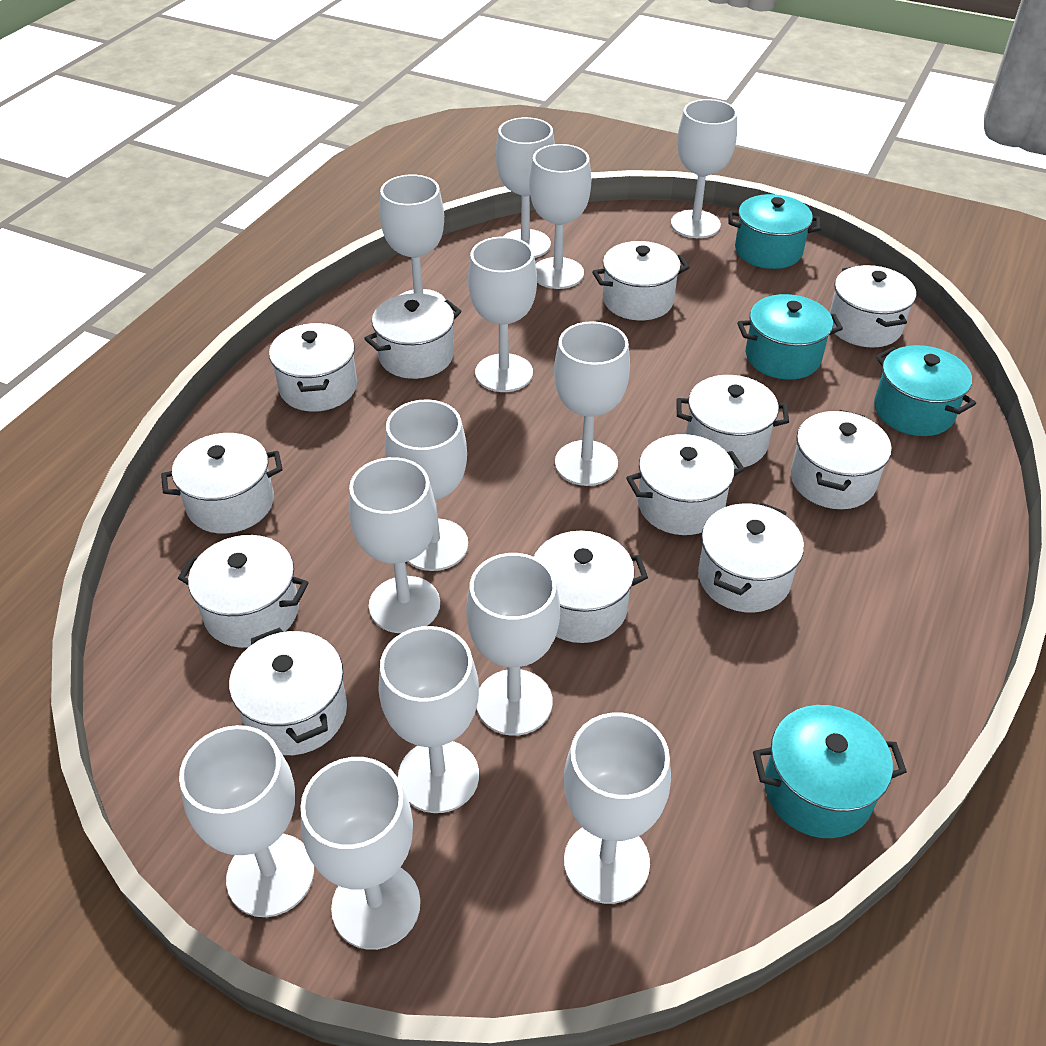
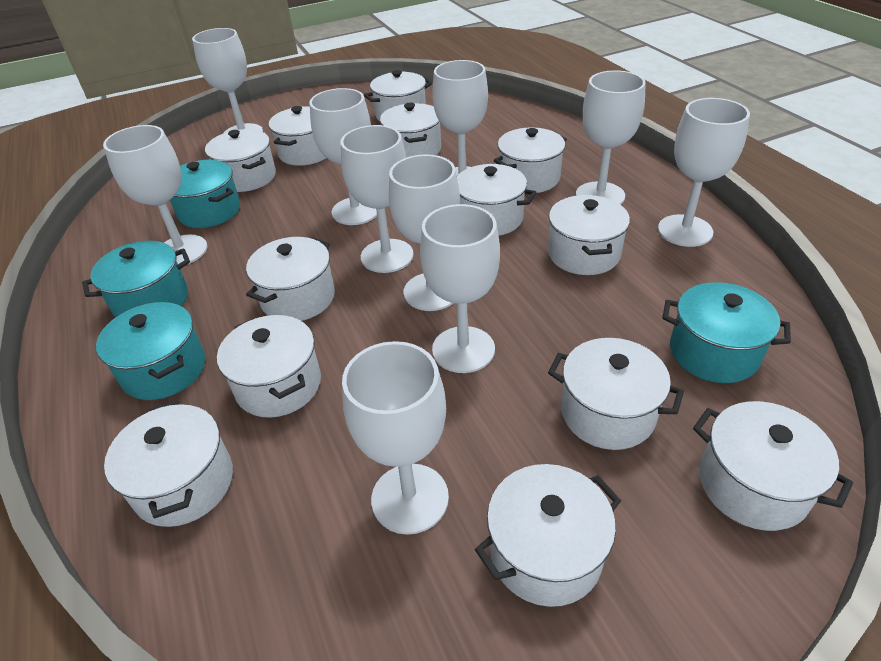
white goblet: [179,725,314,917] [300,757,421,950] [349,457,440,633] [379,174,446,301] [379,626,479,813] [385,399,468,571] [466,553,560,736] [468,237,537,392] [496,117,555,258] [529,144,591,289] [554,321,630,486] [564,713,671,904] [671,99,737,238] = 13 -> [103,125,208,264] [192,28,263,133] [309,88,377,225] [341,125,413,273] [342,341,449,535] [389,154,460,311] [420,204,500,373] [432,60,488,176] [576,70,646,205] [658,98,750,247] = 10
white pot: [161,433,283,534] [178,535,309,648] [229,627,347,755] [269,323,357,412] [364,293,461,379] [534,531,648,643] [592,241,690,320] [626,434,744,535] [676,375,789,469] [698,502,804,613] [791,410,892,509] [829,265,916,347] = 12 -> [104,401,233,527] [205,129,276,192] [217,315,321,418] [246,237,335,321] [269,106,326,166] [364,70,432,121] [380,103,441,158] [457,164,537,236] [475,464,621,607] [494,127,567,193] [548,195,630,275] [548,338,684,450] [693,401,853,531] = 13

